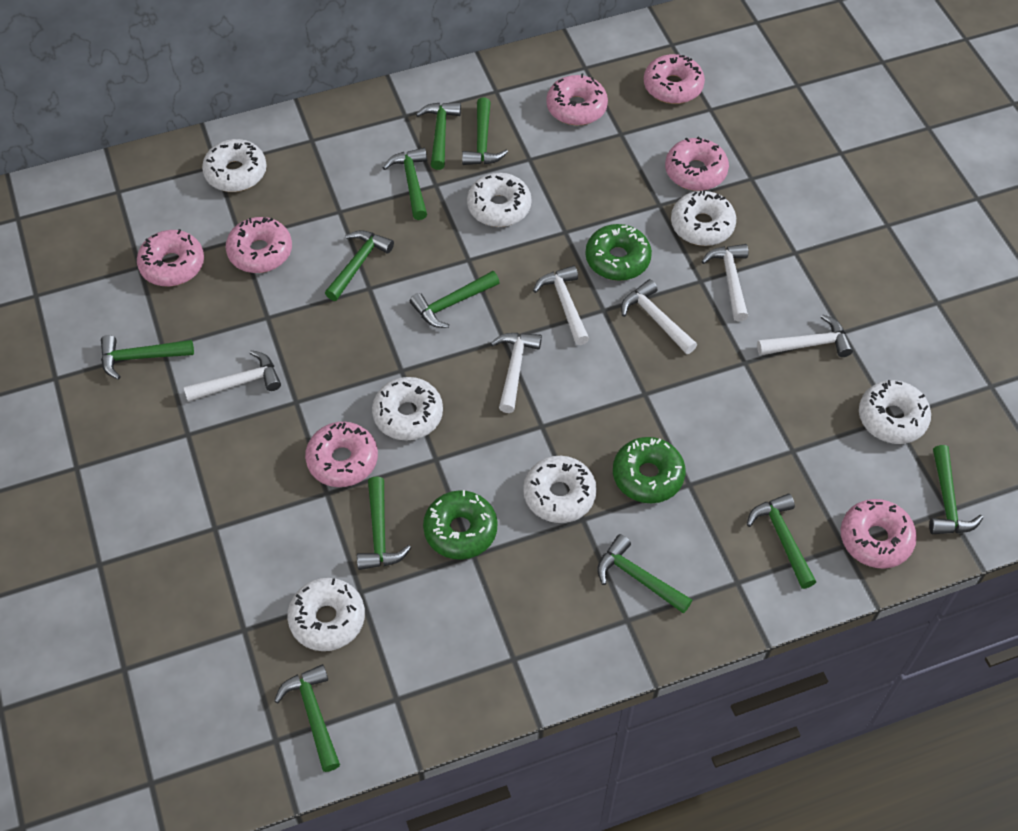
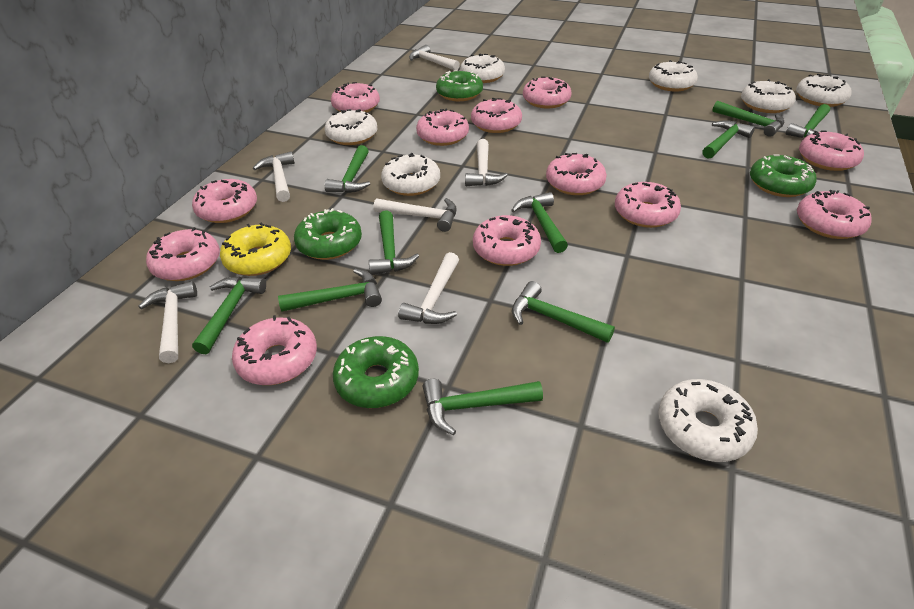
green donut: [423,490,498,560] [585,224,652,281] [613,437,686,503] = 3 -> [294,208,362,260] [333,336,419,408] [436,70,483,101] [750,154,817,197] = 4
green hammer: [101,335,194,380] [274,664,340,772] [325,230,394,301] [357,476,411,570] [383,148,427,220] [410,271,500,328] [416,102,461,170] [462,97,508,165] [597,534,692,614] [747,494,816,589] [929,445,983,534] = 11 -> [192,276,266,354] [278,269,382,312] [325,145,370,193] [369,210,419,275] [423,379,543,435] [511,192,568,253] [512,281,615,343] [702,120,755,159] [712,101,784,137] [786,104,830,138] = 10
pink donut: [137,229,204,286] [226,217,292,273] [305,422,378,487] [546,73,608,125] [644,54,705,104] [665,137,729,191] [841,499,917,569] = 7 -> [146,227,220,281] [192,179,257,223] [232,315,317,385] [331,82,380,112] [416,109,469,146] [471,98,522,133] [473,215,541,266] [523,76,572,108] [546,153,607,195] [615,182,681,228] [797,190,872,239] [799,131,864,171] = 12
yellow donut: none = 0 -> [220,223,291,276] = 1

